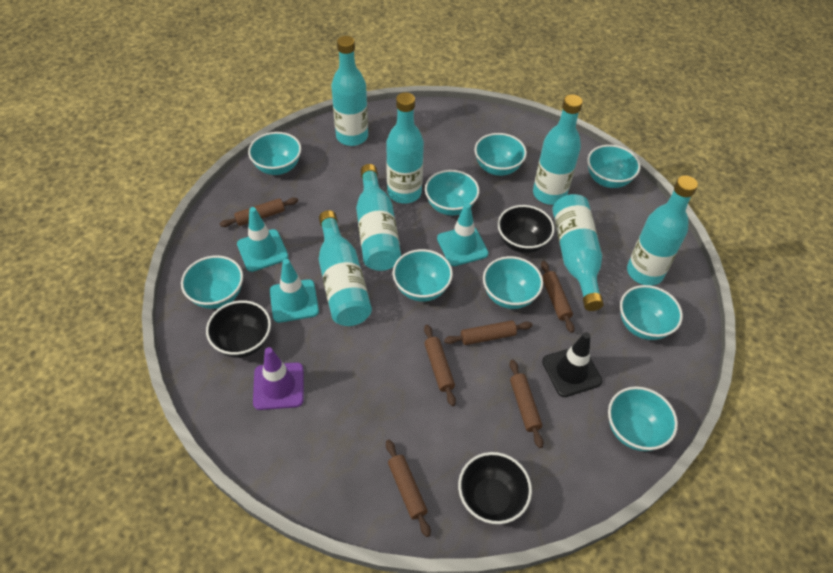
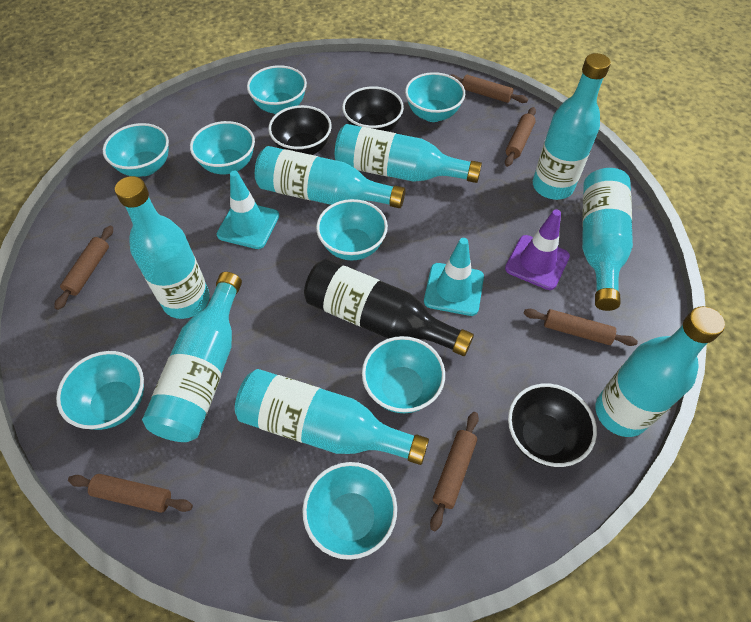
black bottle: none = 0 -> [304,259,474,356] = 1
black traffic cone: [542,332,603,397] = 1 -> none = 0
turquoise bottle: [319,210,372,326] [331,36,368,146] [356,164,401,271] [386,92,424,204] [533,94,583,205] [552,194,604,311] [627,175,698,286] = 7 -> [115,176,210,319] [142,272,242,442] [235,369,429,465] [255,146,405,208] [335,124,482,183] [533,53,611,200] [582,168,633,311] [596,306,725,437] = 8
turquoise bowl: [181,255,243,309] [248,132,301,175] [393,249,453,302] [425,170,480,216] [474,133,527,176] [483,256,543,309] [587,145,641,188] [608,386,678,451] [620,285,683,340] = 9 -> [56,351,144,430] [103,123,169,177] [190,121,255,174] [247,65,307,114] [302,462,397,560] [316,199,388,260] [362,336,445,413] [405,72,465,122] = 8
turquoise traffic cone: [237,207,288,272] [270,259,319,323] [437,203,489,266] = 3 -> [217,170,279,249] [424,238,484,316] = 2

